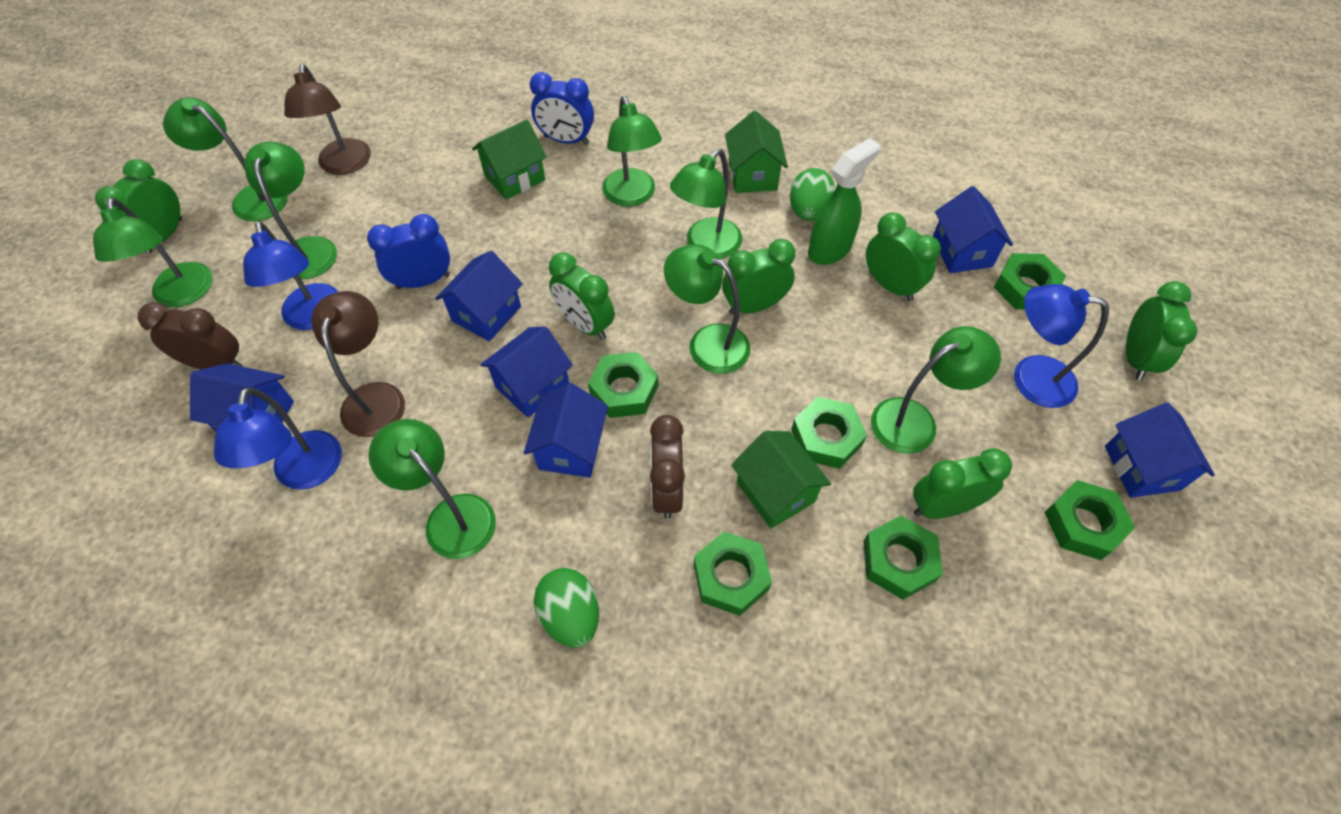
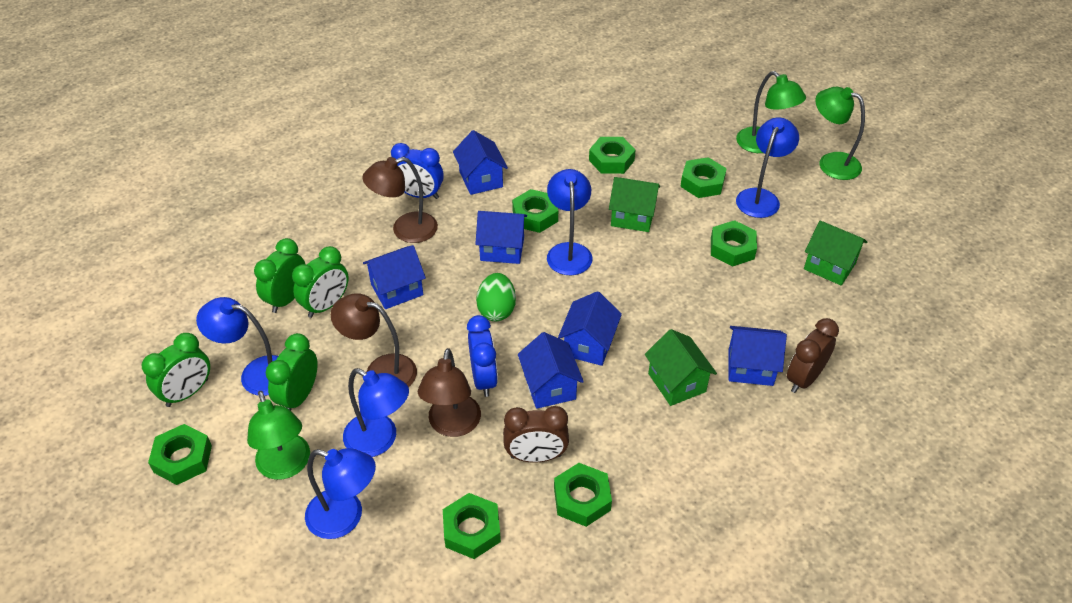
blue lamp: [214,387,342,490] [243,221,338,330] [1014,284,1109,408] = 3 -> [196,297,278,396] [305,448,376,539] [343,368,409,457] [547,169,593,275] [736,117,799,218] = 5
brown lamp: [284,64,371,175] [311,291,405,437] = 2 -> [331,293,417,387] [362,157,438,243] [418,348,481,437] = 3
green clock: [95,159,182,253] [549,253,615,340] [722,239,795,315] [866,212,941,301] [913,448,1012,519] [1126,281,1197,381] = 6 -> [141,333,210,407] [254,238,305,313] [266,333,318,411] [292,246,349,318] = 4
green egg: [534,568,599,648] [790,168,835,221] = 2 -> [476,273,516,321] = 1
green lamp: [93,198,213,307] [163,98,288,221] [244,142,337,279] [368,419,496,559] [602,96,662,207] [664,244,751,374] [670,149,742,259] [871,326,1001,454] = 8 -> [247,391,310,480] [736,71,806,153] [815,87,865,180] = 3
green nut: [588,352,659,418] [694,531,772,616] [791,397,867,469] [863,516,943,600] [994,253,1066,310] [1044,480,1135,560] = 6 -> [148,424,212,485] [443,493,501,559] [512,189,558,233] [554,463,612,527] [589,137,636,174] [680,157,727,198] [711,220,757,266] = 7
green spray bottle: [808,138,880,265] = 1 -> none = 0

